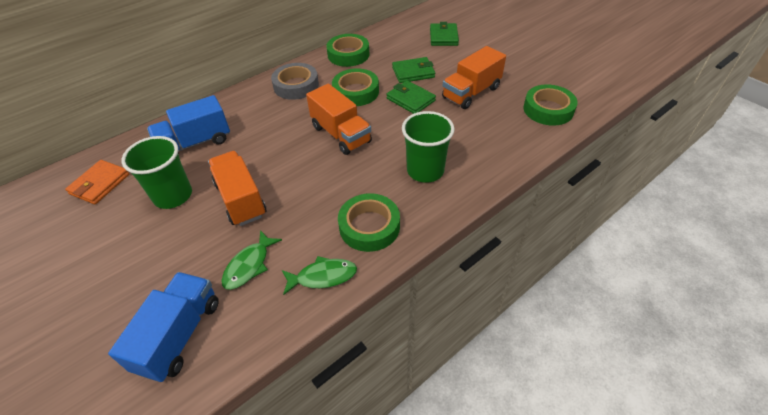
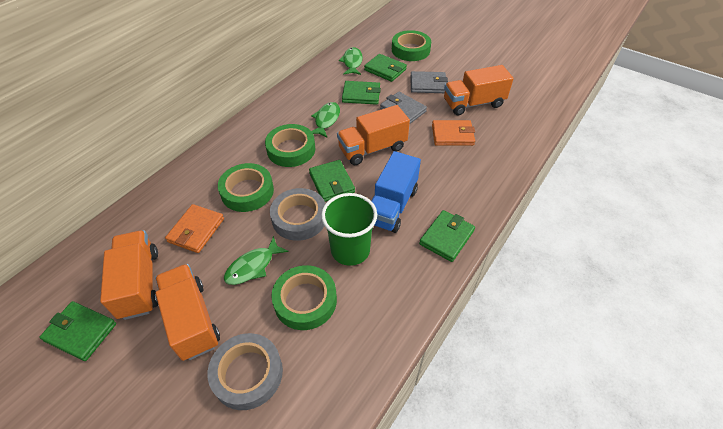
blue truck: [108,272,219,382] [147,95,230,154] = 2 -> [371,151,421,233] = 1
green cup: [122,136,192,209] [402,111,455,183] = 2 -> [321,193,377,266] = 1
green fish: [221,230,282,290] [282,256,357,295] = 2 -> [224,236,289,285] [311,102,340,137] [339,47,363,75] = 3
green wallet: [386,80,436,114] [392,57,435,83] [430,22,459,46] = 3 -> [39,301,116,361] [309,160,355,202] [342,81,381,105] [364,54,407,82] [419,210,475,262] = 5
grey tape: [271,63,319,100] = 1 -> [208,333,283,410] [270,188,325,241] = 2
grey wallet: none = 0 -> [380,92,427,124] [410,71,448,93] = 2
orange truck: [208,151,267,226] [306,84,372,155] [442,46,506,109] = 3 -> [100,230,158,320] [155,264,220,361] [337,105,410,165] [444,65,514,115] = 4
orange wallet: [65,160,129,204] = 1 -> [165,204,224,253] [432,120,475,146] = 2

